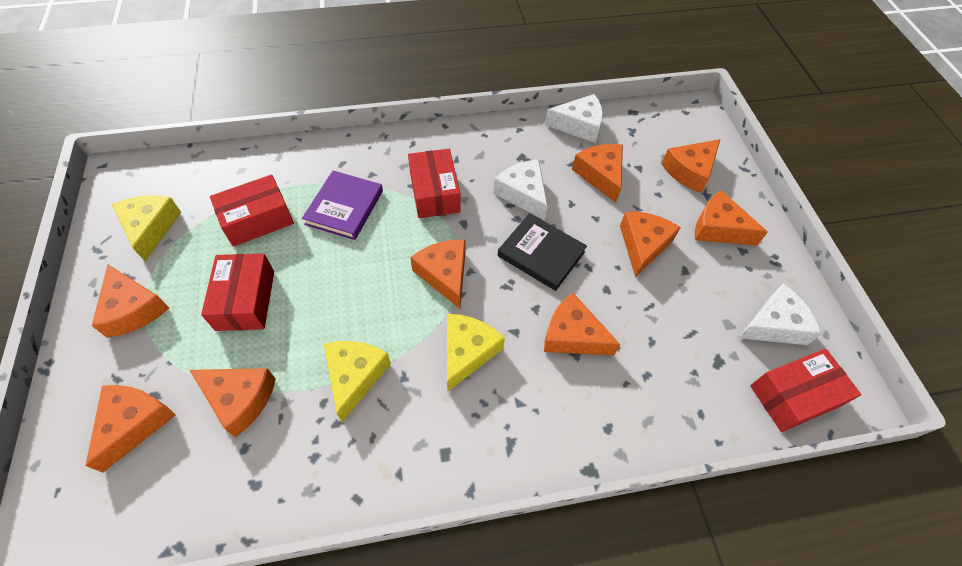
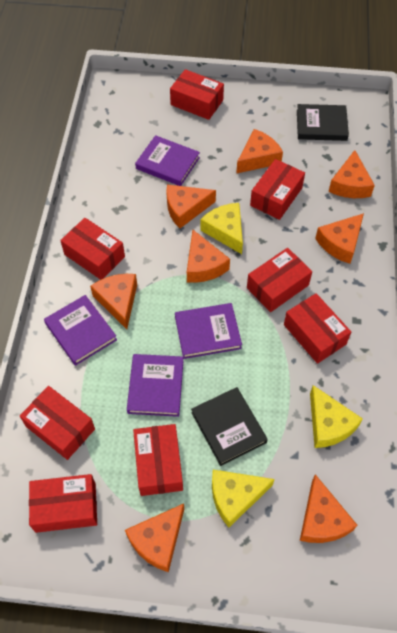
black book: [498,213,587,291] = 1 -> [191,387,268,466] [297,104,349,141] = 2
orange cheese: [85,385,176,473] [92,265,169,338] [190,368,276,437] [410,240,465,309] [544,293,621,355] [572,144,623,203] [620,212,681,277] [661,139,720,193] [695,190,768,246] = 9 -> [90,274,137,329] [125,503,184,572] [166,184,216,228] [187,230,230,283] [236,129,283,174] [300,474,357,543] [315,213,364,264] [328,150,375,198] = 8
purple book: [302,171,383,240] = 1 -> [44,295,117,366] [127,354,183,417] [135,135,200,186] [175,303,242,359] = 4
red box: [201,254,274,331] [210,175,294,247] [408,149,461,218] [750,349,861,432] = 4 -> [20,386,95,460] [29,474,97,533] [60,218,125,280] [133,424,183,496] [170,69,224,120] [247,248,312,312] [250,159,305,220] [284,293,351,364] = 8
white cheese: [493,160,548,220] [545,94,603,143] [738,284,821,345] = 3 -> none = 0

